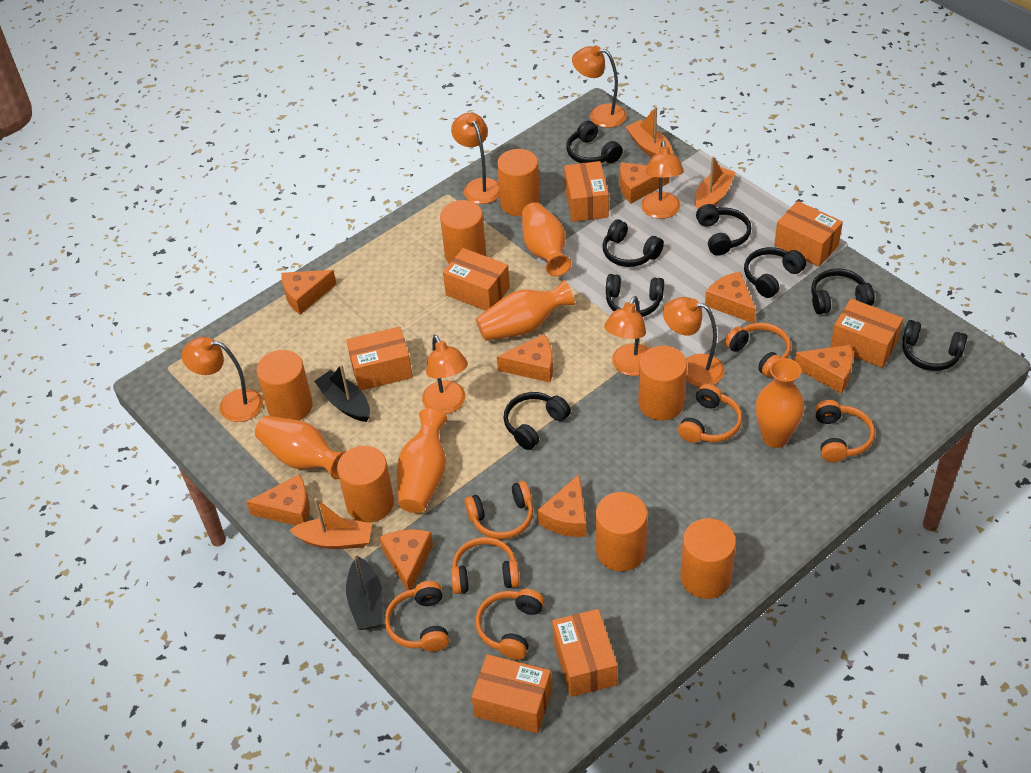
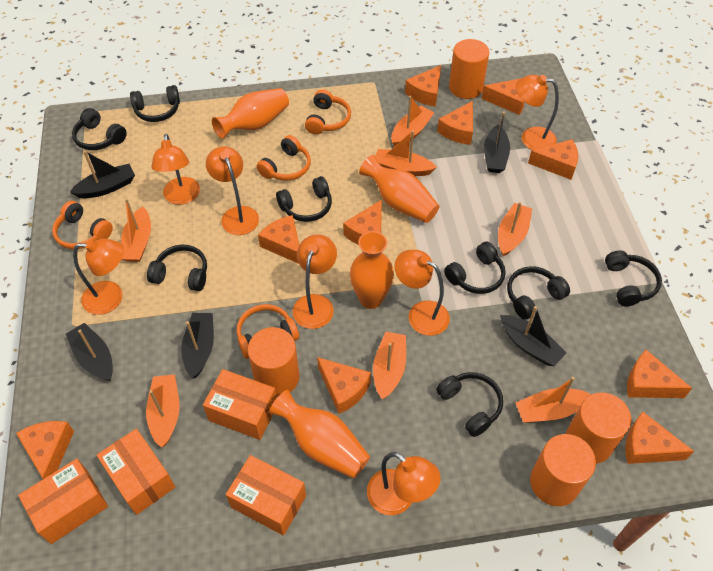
black boat: [314,364,370,422] [346,554,383,630] = 2 -> [66,323,113,381] [70,151,135,198] [181,313,214,378] [484,112,510,173] [500,306,567,366] = 5
orange boat: [290,498,372,549] [626,107,673,157] [695,156,736,210] = 3 -> [121,198,151,262] [146,374,180,448] [373,332,406,399] [375,130,437,176] [391,96,435,147] [498,202,532,256] [515,377,591,423] = 7
orange box: [346,327,413,390] [443,248,510,311] [471,654,552,733] [552,609,617,697] [564,161,609,222] [774,201,843,267] [830,298,903,368] = 7 -> [18,459,108,544] [97,428,175,515] [203,369,277,440] [226,455,306,536] = 4
orange cheese: [246,474,310,525] [281,270,336,314] [379,529,433,591] [497,334,553,382] [537,474,587,537] [620,162,669,204] [705,272,756,323] [794,345,853,393] = 8 -> [16,421,74,479] [258,215,299,264] [317,357,371,414] [343,200,382,245] [405,65,441,107] [437,101,473,145] [481,78,525,115] [528,139,578,180] [626,411,694,464] [627,350,692,398] = 10
orange cylinder: [256,350,313,421] [337,446,394,523] [440,200,486,264] [497,149,540,216] [596,492,648,571] [638,346,687,421] [680,518,736,599] = 7 -> [248,327,299,397] [449,39,489,99] [530,434,596,506] [566,392,632,464] = 4
orange headphones: [385,581,449,652] [451,537,520,594] [465,481,533,539] [475,589,544,660] [678,384,742,443] [725,323,791,377] [815,400,875,462] = 7 -> [52,201,113,249] [237,304,299,359] [256,135,311,181] [305,90,351,134] = 4
orange vase: [255,416,345,479] [397,408,447,513] [476,280,575,341] [522,202,571,276] [756,358,804,448] = 5 -> [212,88,289,139] [269,390,370,479] [350,231,394,309] [359,155,439,223] = 4

